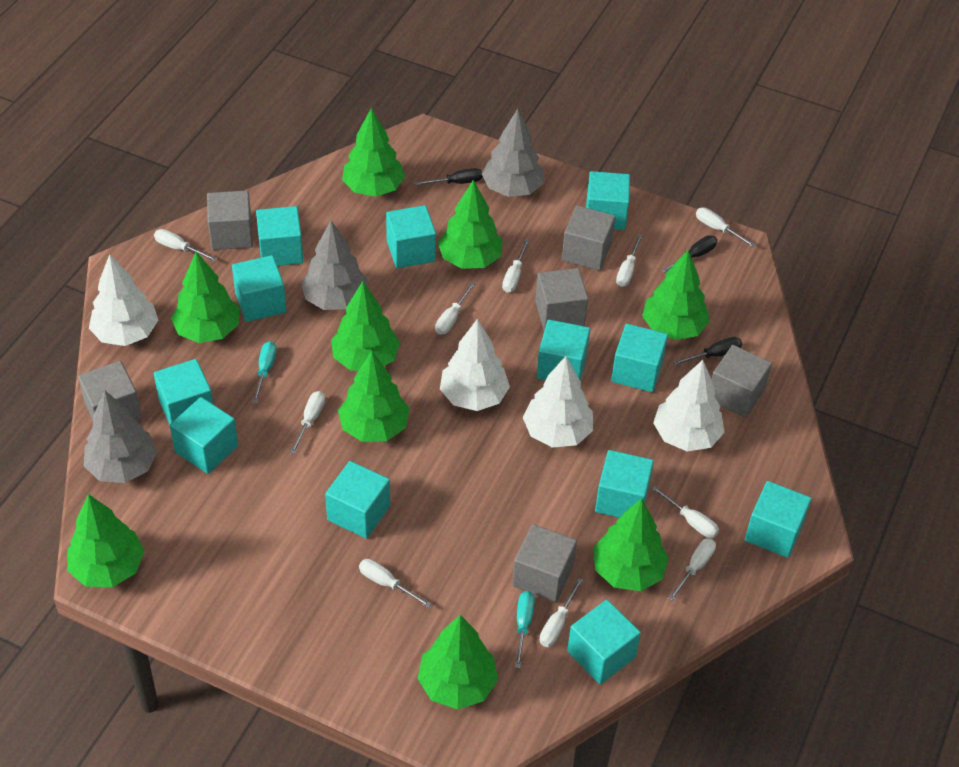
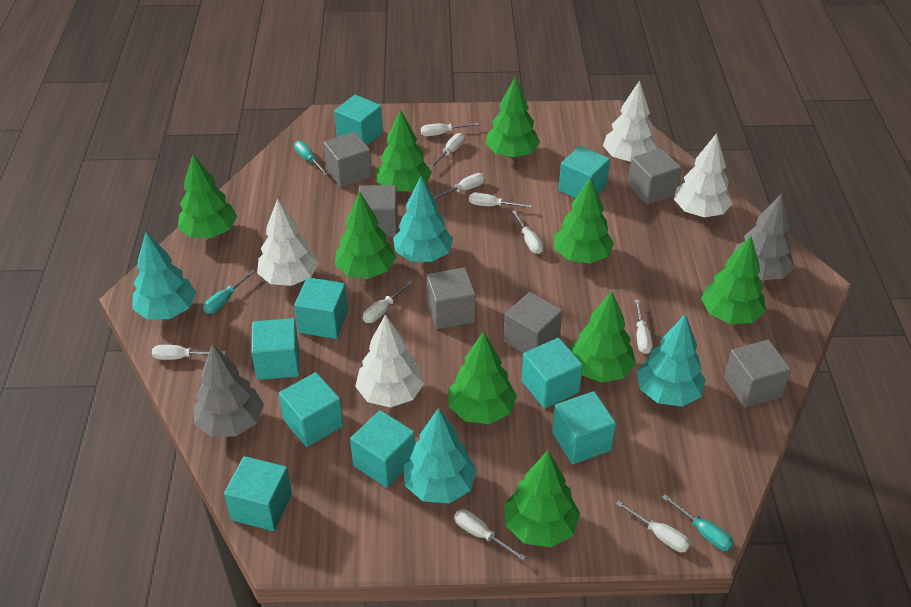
black screwdriver: [415,168,483,186] [662,235,717,272] [673,337,742,365] = 3 -> none = 0
grey tree: [84,390,157,483] [301,220,368,310] [482,109,544,197] = 3 -> [194,344,264,437] [734,193,795,280] = 2
turquoise cube: [154,359,213,425] [170,397,238,474] [232,255,286,322] [256,206,303,266] [325,461,390,539] [386,205,436,268] [537,320,590,381] [567,600,641,684] [586,171,630,230] [595,450,654,518] [611,324,668,392] [745,481,811,558] = 12 -> [224,456,292,531] [251,318,299,380] [279,372,343,447] [294,277,348,339] [334,95,383,145] [350,410,415,488] [521,338,583,409] [552,391,616,464] [559,146,610,198] = 9
turquoise screwdriver: [252,341,277,403] [515,591,535,668] = 2 -> [203,270,255,314] [294,141,329,175] [662,494,734,551] = 3
turquoise tree: none = 0 -> [132,232,196,319] [393,177,453,262] [404,408,477,503] [637,314,706,407] = 4

